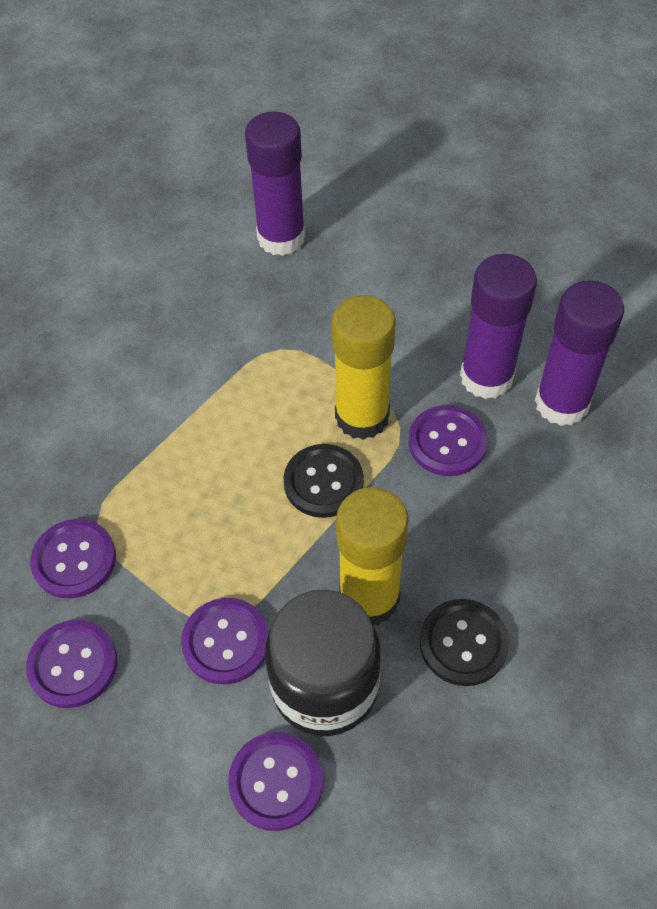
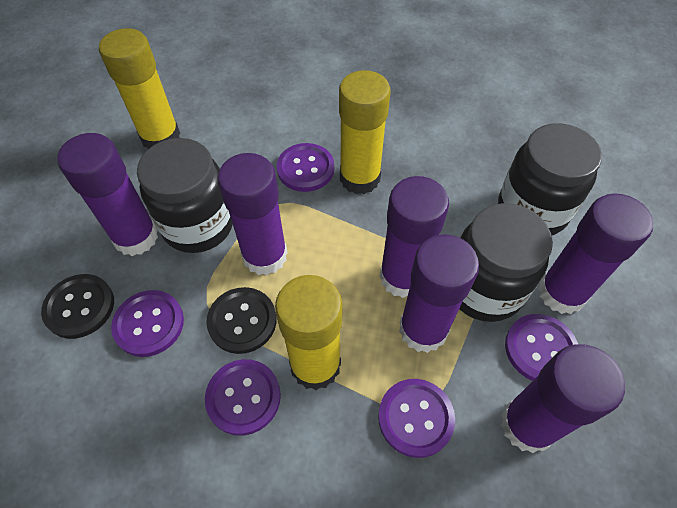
black jar: [265,590,381,736] = 1 -> [137,138,233,253] [459,203,553,322] [498,123,602,235] = 3
purple glue stick: [245,111,305,256] [460,254,537,399] [535,281,624,426] = 3 -> [58,133,158,256] [218,153,287,275] [380,176,449,298] [399,234,479,353] [501,344,625,453] [538,193,653,314] = 6
yellow glue stick: [332,295,396,440] [336,487,409,626] = 2 -> [99,28,180,149] [275,275,343,390] [339,70,391,194] = 3

